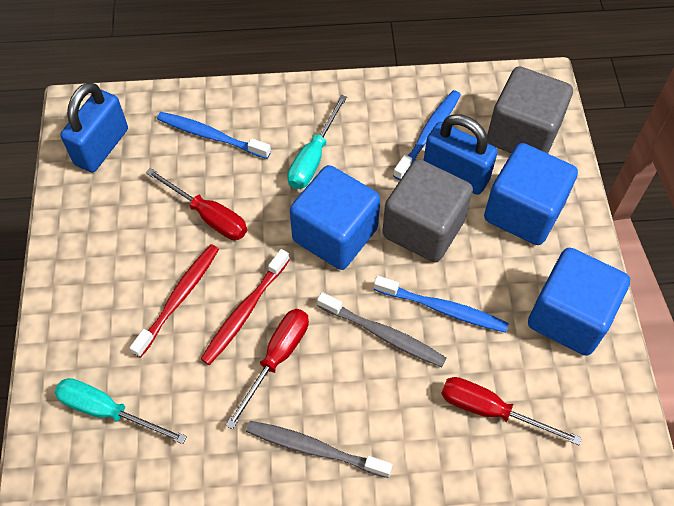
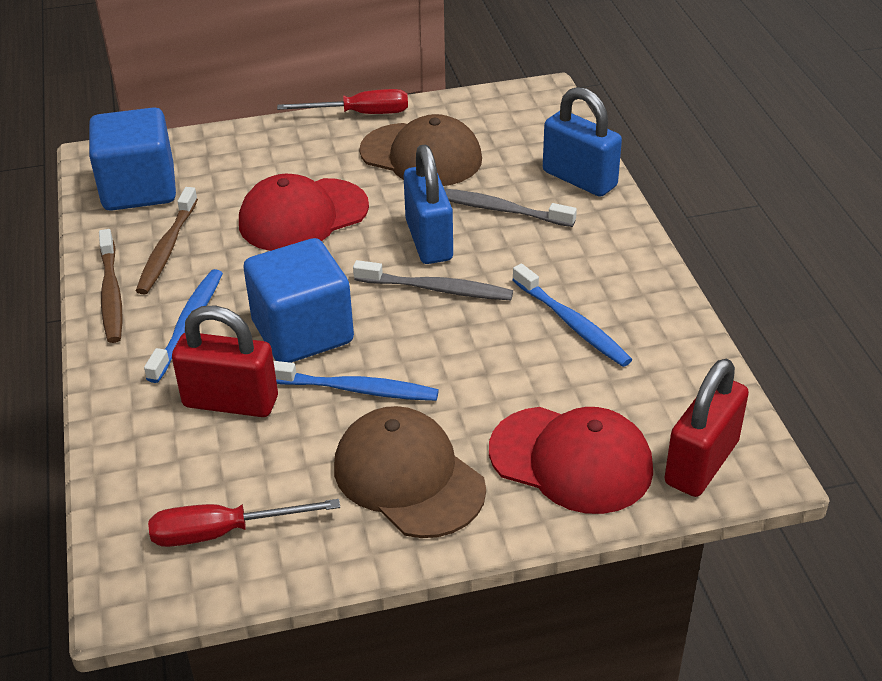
blue cube: [290,165,380,270] [484,143,578,245] [528,248,630,356] = 3 -> [89,107,176,211] [243,238,354,363] = 2
brown cap: none = 0 -> [334,406,486,538] [359,114,482,186] = 2
brown toothbrush: none = 0 -> [99,229,123,343] [136,187,198,294] = 2
grey cube: [382,159,473,263] [487,66,573,153] = 2 -> none = 0
red cap: none = 0 -> [239,174,369,251] [489,407,653,514] = 2
red padlock: none = 0 -> [172,305,278,417] [664,359,749,497] = 2
red screwdriver: [146,168,247,240] [226,309,309,429] [441,377,582,445] = 3 -> [148,499,340,547] [277,89,408,114] = 2
red toothbrush: [130,244,219,358] [201,249,290,365] = 2 -> none = 0
turquoise screwdriver: [55,378,187,444] [288,95,347,189] = 2 -> none = 0

